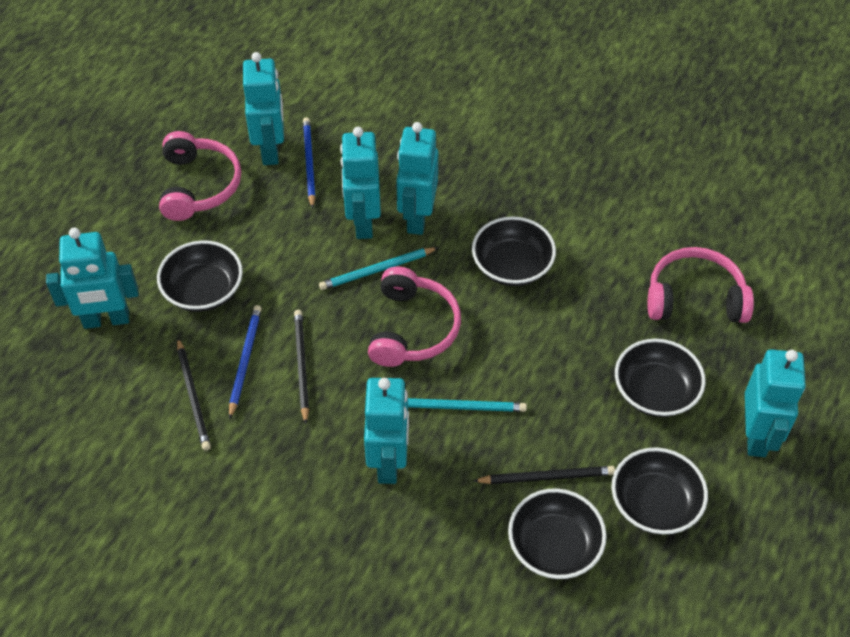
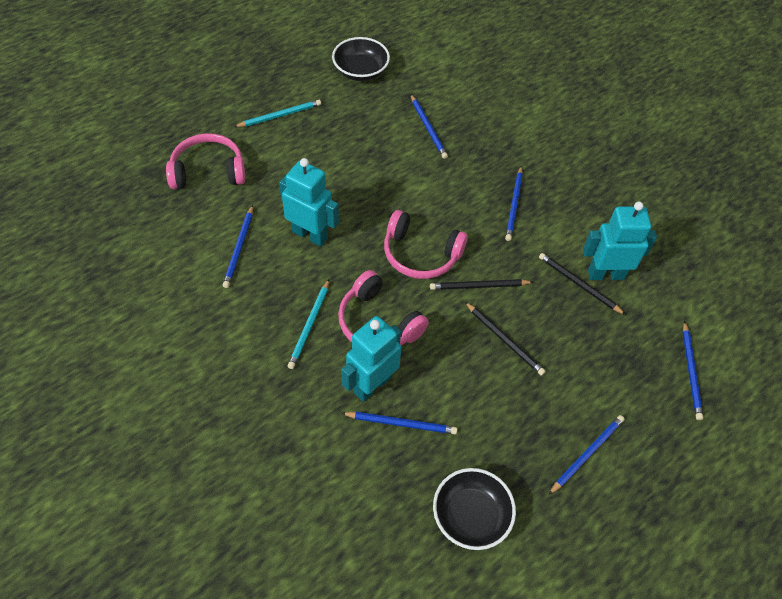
black bowl: [157,240,243,312] [472,216,556,286] [508,488,607,579] [612,447,708,534] [615,339,706,417] = 5 -> [332,37,390,81] [433,468,516,550] = 2
blue pencil: [229,305,262,419] [303,117,316,209] = 2 -> [223,205,253,288] [342,412,457,434] [411,95,448,159] [505,166,523,241] [549,415,625,495] [683,321,703,420] = 6
turquoise robot: [46,228,138,329] [243,52,284,165] [340,127,381,239] [364,378,409,484] [396,122,438,235] [745,349,806,457] = 6 -> [279,158,339,246] [341,316,402,402] [583,202,657,280] = 3

